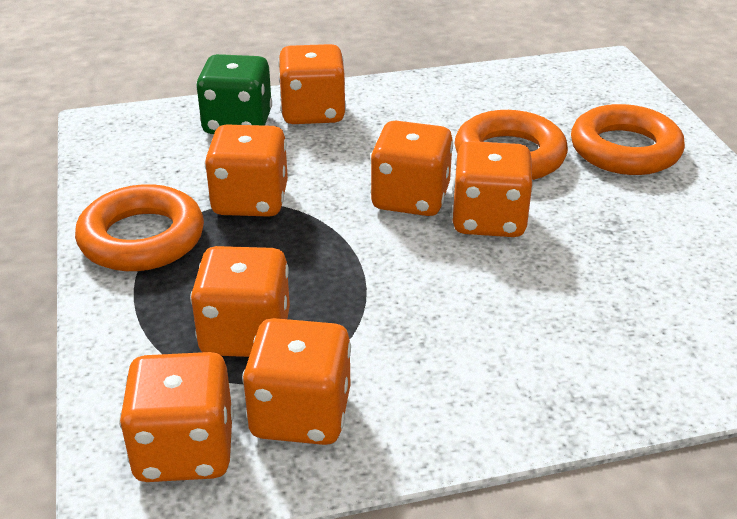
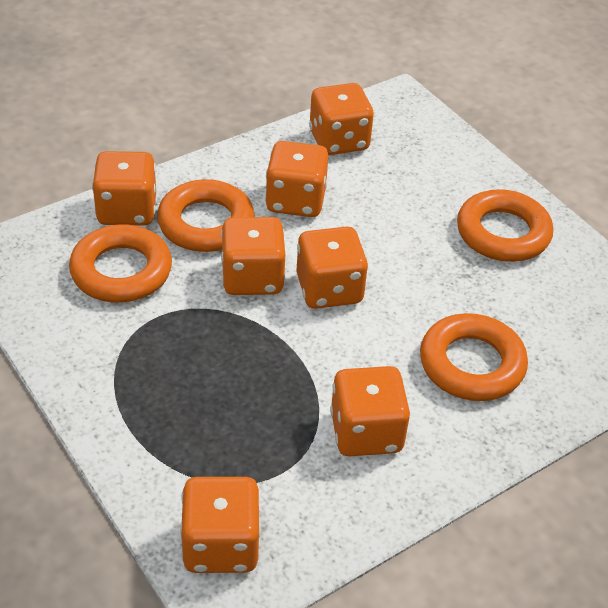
green dice: [196,54,272,134] = 1 -> none = 0
orange ring: [75,184,204,271] [455,110,568,180] [571,104,685,175] = 3 -> [69,224,172,303] [157,179,255,252] [420,313,528,401] [457,189,553,262] = 4

